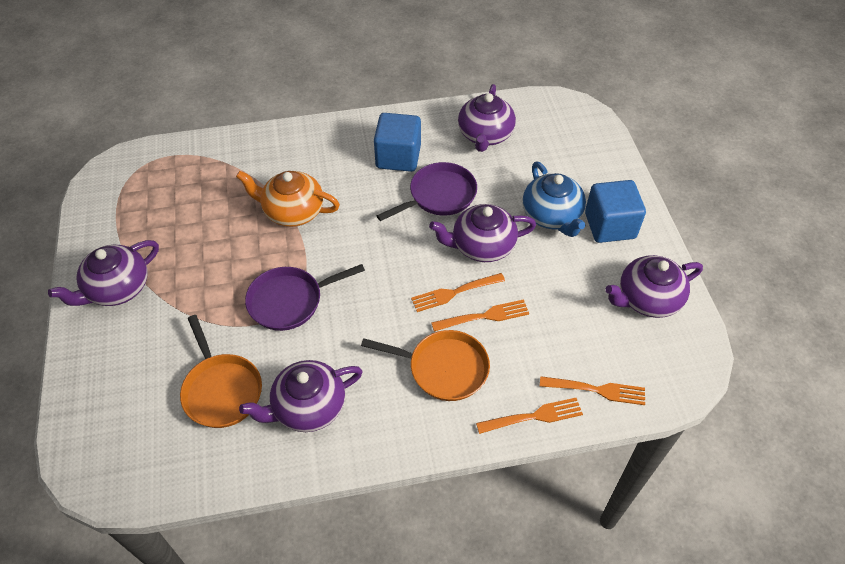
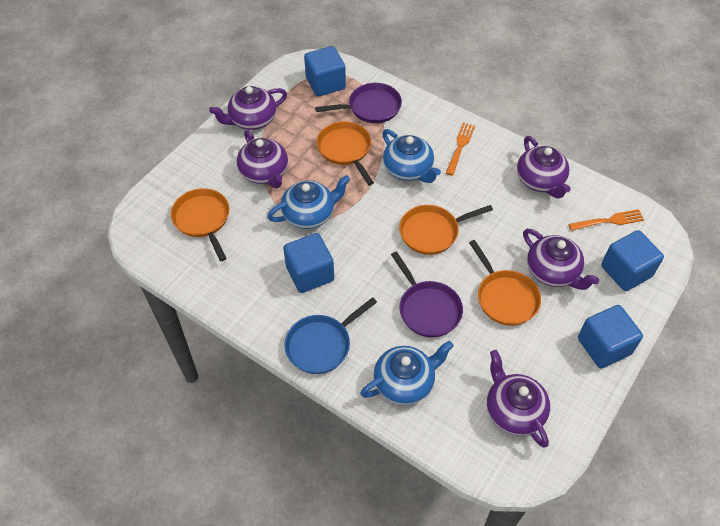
blue cube: [374,113,421,172] [585,180,646,243] = 2 -> [283,233,334,293] [304,46,346,97] [578,305,643,368] [601,230,664,291] = 4
blue pan: none = 0 -> [285,297,377,374] = 1
blue teapot: [523,162,586,237] = 1 -> [267,175,350,229] [360,340,454,405] [382,129,441,183] = 3
orange fork: [411,273,505,312] [431,299,529,331] [476,398,583,434] [540,376,645,405] = 4 -> [446,123,475,176] [569,209,644,231] = 2
orange pan: [180,315,262,428] [361,330,490,401] = 2 -> [171,188,229,261] [317,121,374,185] [399,205,493,255] [469,240,541,326] = 4
orange teapot: [236,171,340,227] = 1 -> none = 0

